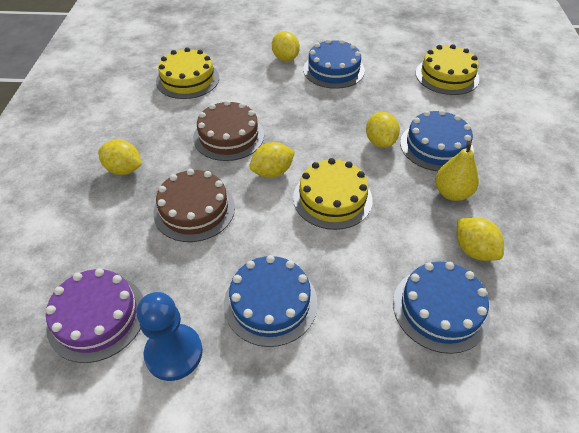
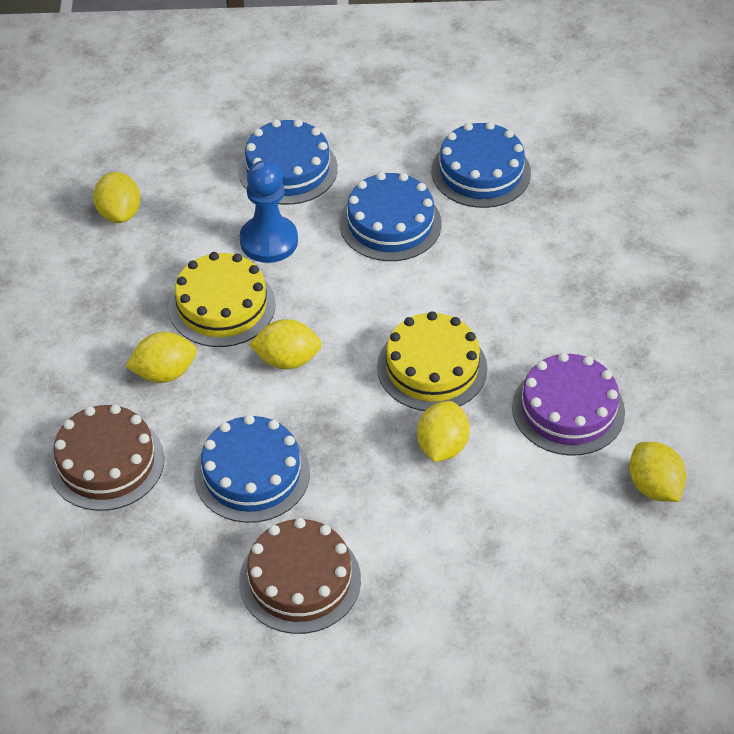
yellow cake: [156,47,219,99] [293,158,372,230] [416,44,479,95] = 3 -> [168,252,276,347] [377,311,488,411] = 2
yellow pear: [435,141,479,201] = 1 -> none = 0

